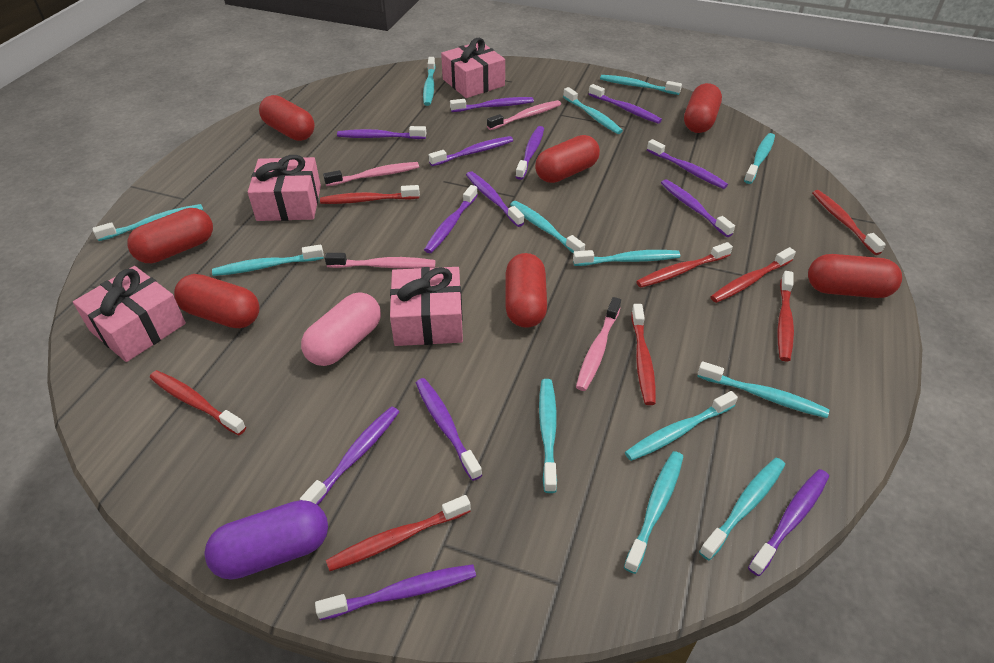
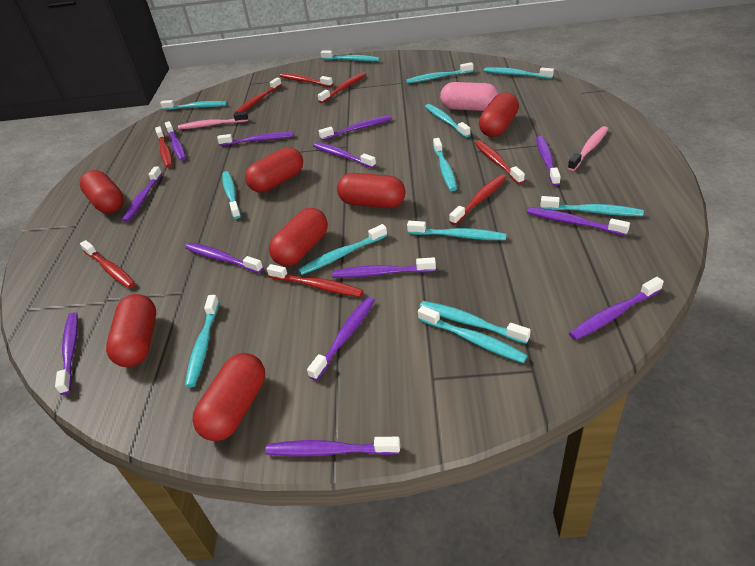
pink gift: [73,266,186,362] [248,155,321,221] [390,267,463,346] [441,38,505,98] = 4 -> none = 0
pink toothbrush: [323,162,419,186] [325,253,435,269] [487,100,561,130] [576,297,621,391] = 4 -> [178,111,248,129] [568,126,608,171] = 2
purple capsule: [204,500,328,580] = 1 -> none = 0

